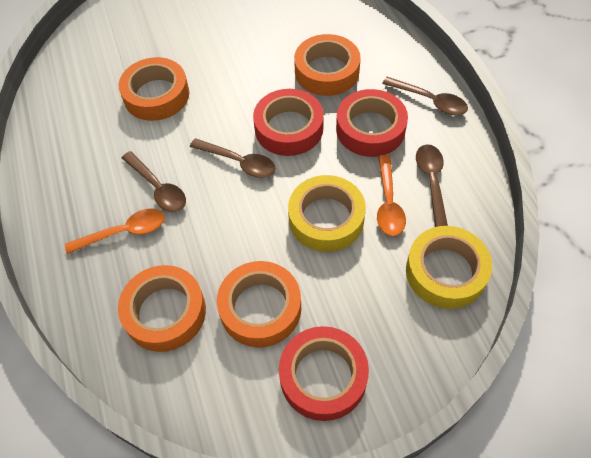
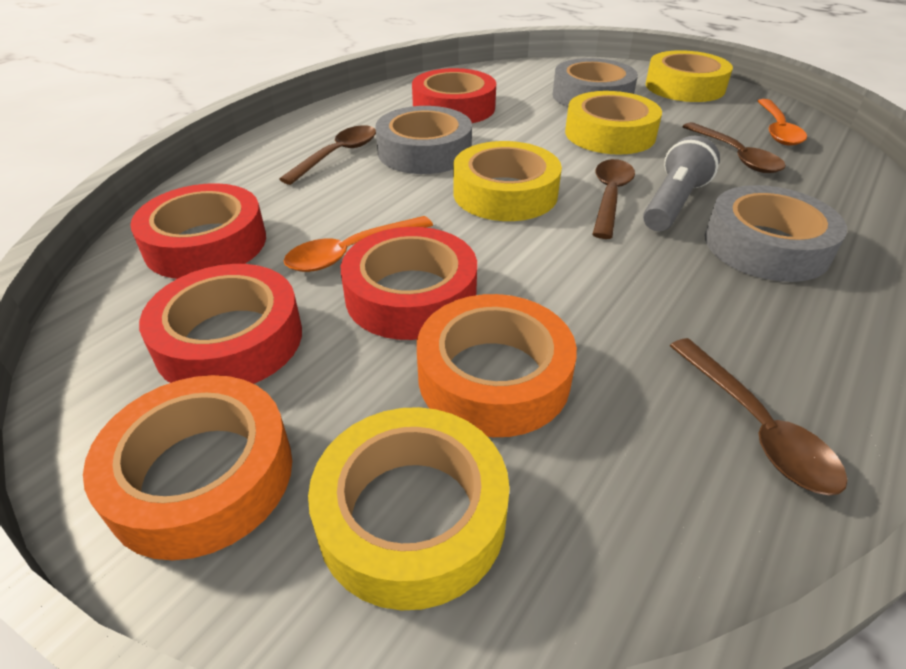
grey flashlight: none = 0 -> [643,136,720,231] = 1
grey tape: none = 0 -> [375,106,472,174] [552,58,638,107] [705,185,847,282] = 3
orange tape: [118,57,189,121] [118,265,206,352] [217,261,301,347] [294,34,361,96] = 4 -> [83,375,292,560] [417,294,577,437] = 2
red tape: [253,89,324,156] [279,326,369,421] [336,89,408,157] = 3 -> [130,183,266,279] [139,264,302,384] [341,227,477,340] [412,68,496,123] = 4
yellow tape: [288,175,366,252] [406,226,492,309] = 2 -> [308,407,510,610] [453,141,562,221] [565,91,662,155] [646,50,733,102] = 4

